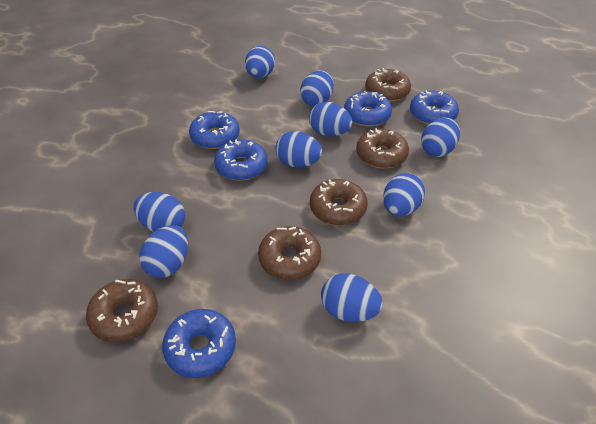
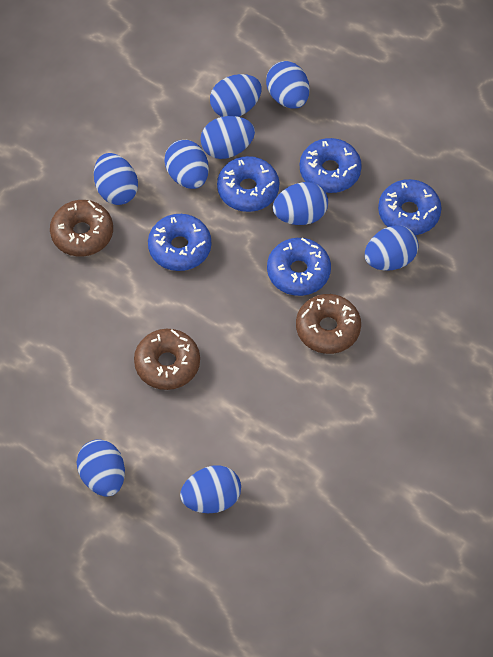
brown donut: [86,279,158,342] [258,226,321,280] [310,179,368,226] [356,128,409,169] [365,68,411,102] = 5 -> [50,200,113,257] [134,329,200,390] [296,294,361,354] = 3

